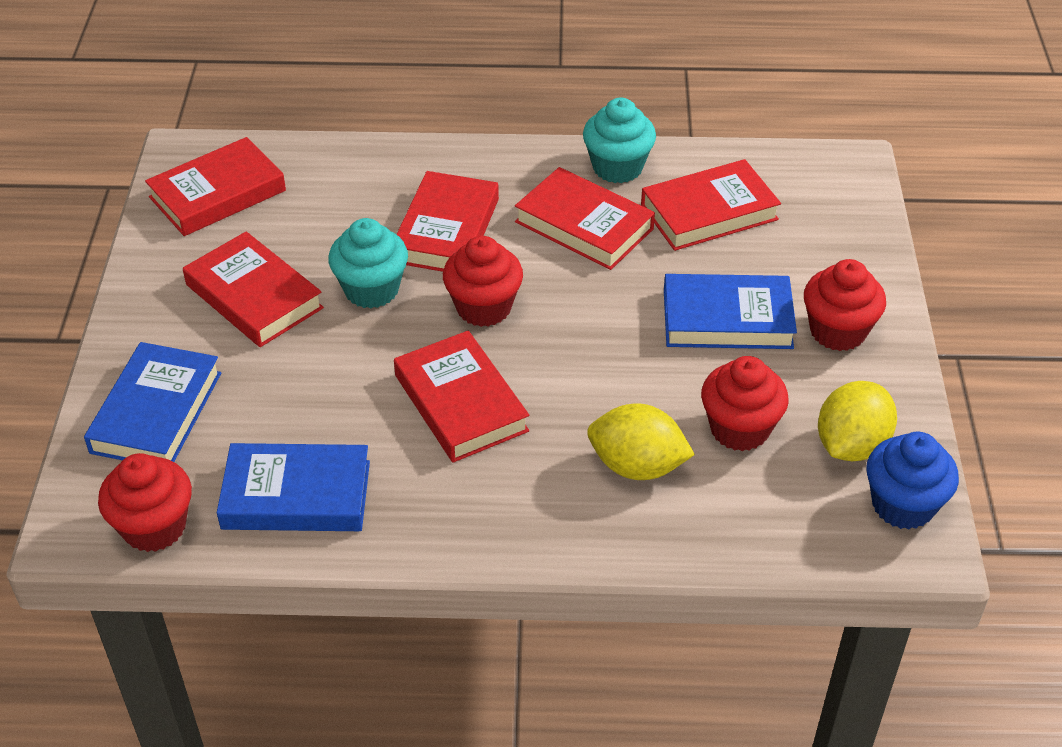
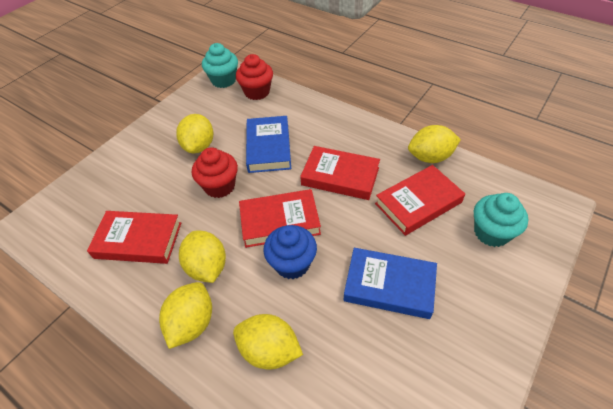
blue book: [84,342,221,462] [217,443,370,531] [664,274,797,349] = 3 -> [246,116,291,173] [344,248,437,319] = 2
red book: [145,137,286,236] [183,231,324,347] [394,330,529,463] [396,171,499,272] [515,167,655,270] [641,159,781,251] = 6 -> [87,211,181,264] [239,189,321,248] [300,146,380,200] [375,165,465,236] = 4
red cupcake: [98,453,192,552] [443,236,523,327] [701,356,789,451] [804,259,886,351] = 4 -> [192,147,238,198] [236,54,273,100] = 2
yellow lemon: [587,404,695,480] [818,381,897,461] = 2 -> [159,282,212,349] [176,114,214,153] [179,230,226,283] [233,314,303,369] [408,125,461,163] = 5

